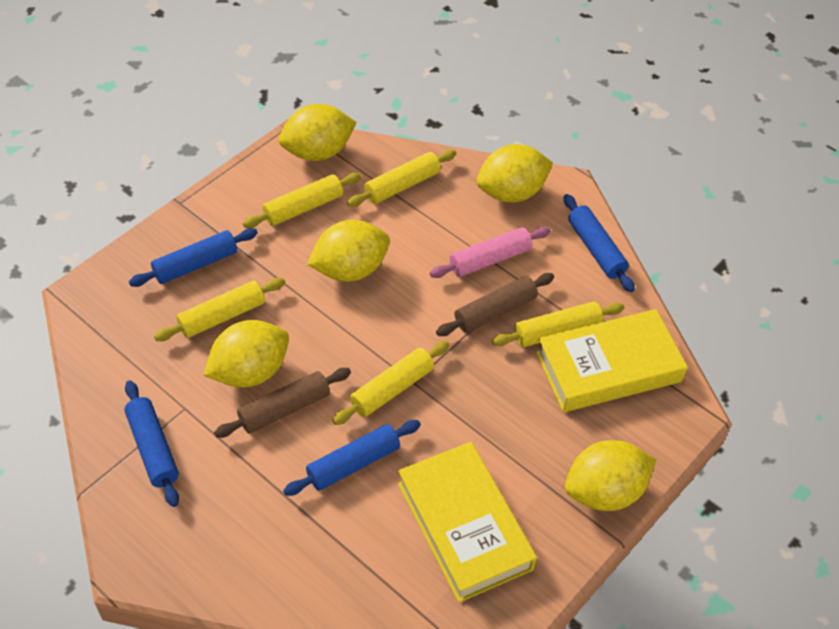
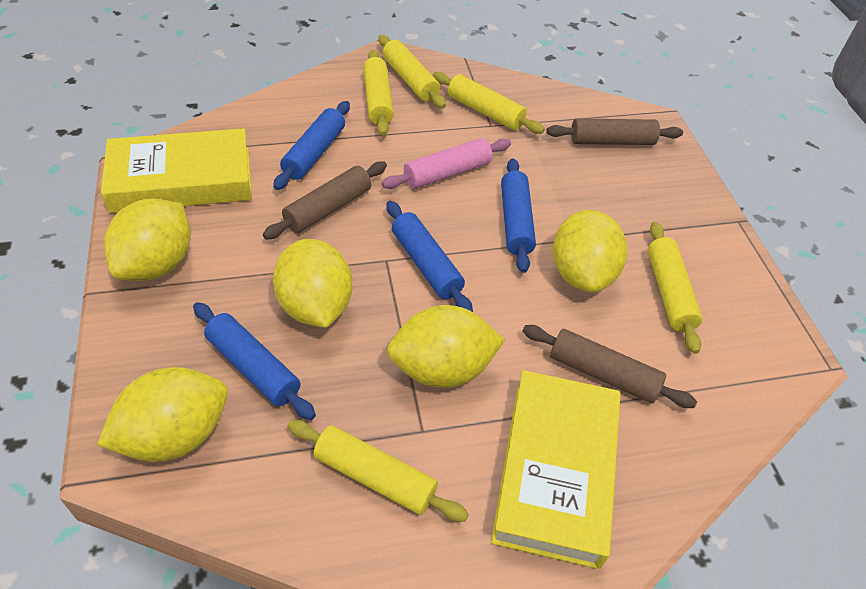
brown rolling pin: [214,368,351,438] [436,273,554,336] = 2 -> [263,162,387,239] [523,325,697,408] [546,118,683,145] = 3

